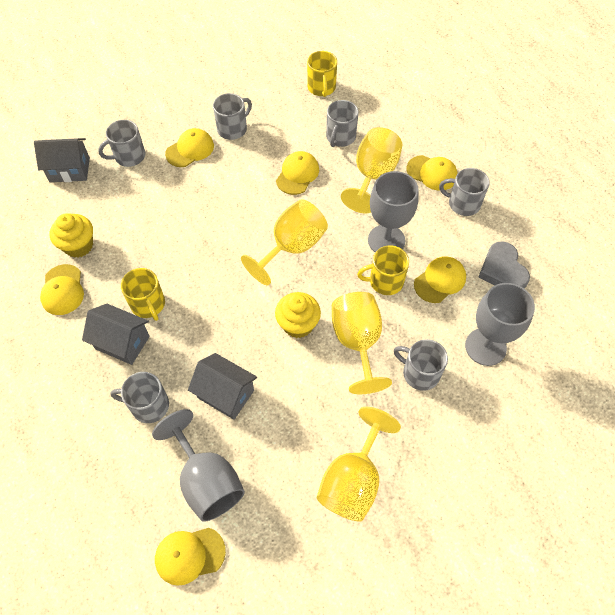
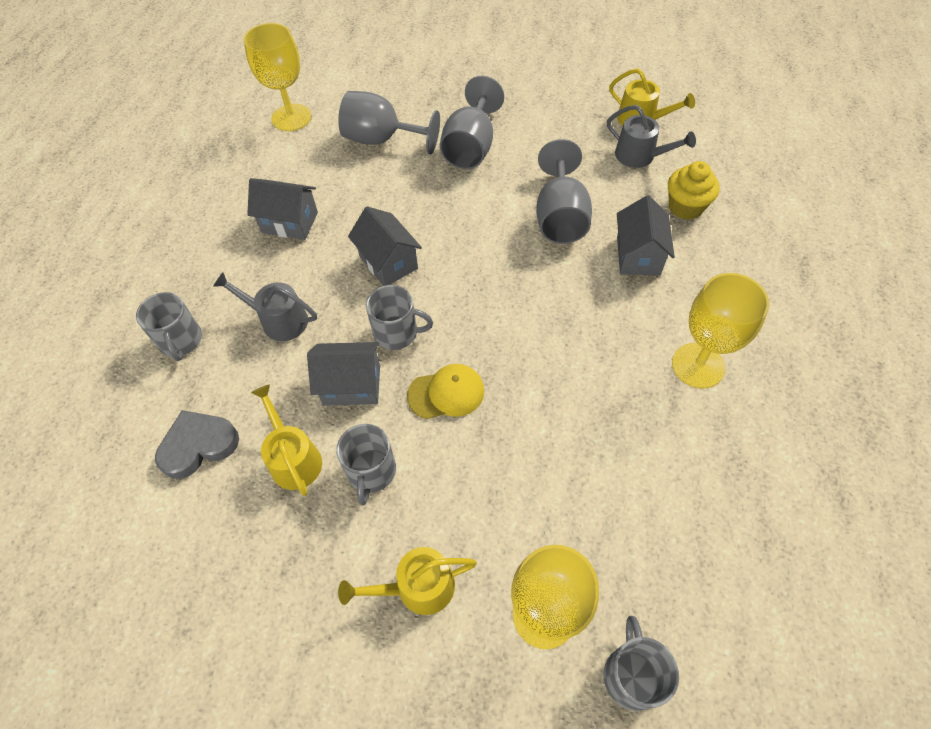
grey house: [34,138,90,182] [82,304,150,365] [188,353,257,420] = 3 -> [247,178,318,240] [307,342,380,406] [348,206,422,286] [617,195,675,276] = 4
grey mug: [98,120,145,167] [110,372,169,423] [213,93,252,140] [326,100,358,147] [394,339,448,391] [439,168,490,216] = 6 -> [136,292,202,361] [336,424,396,505] [366,285,433,350] [604,616,679,711] = 4
grey watering can: none = 0 -> [213,272,317,341] [607,105,696,168] = 2
yellow cap: [40,264,84,315] [155,528,226,586] [165,128,214,167] [276,151,319,195] [406,155,458,191] [414,256,466,303] = 6 -> [407,364,484,419] = 1
yellow cupcake: [50,213,93,258] [275,292,321,338] = 2 -> [668,161,720,220] = 1
yellow goblet: [241,199,328,285] [317,407,401,521] [332,292,392,394] [341,127,402,213] = 4 -> [244,23,311,131] [511,545,599,649] [672,273,769,389] = 3
yellow mug: [121,268,165,321] [307,51,337,97] [357,245,409,295] = 3 -> none = 0
yellow watering can: none = 0 -> [251,384,322,496] [338,547,477,615] [609,68,695,126] = 3

